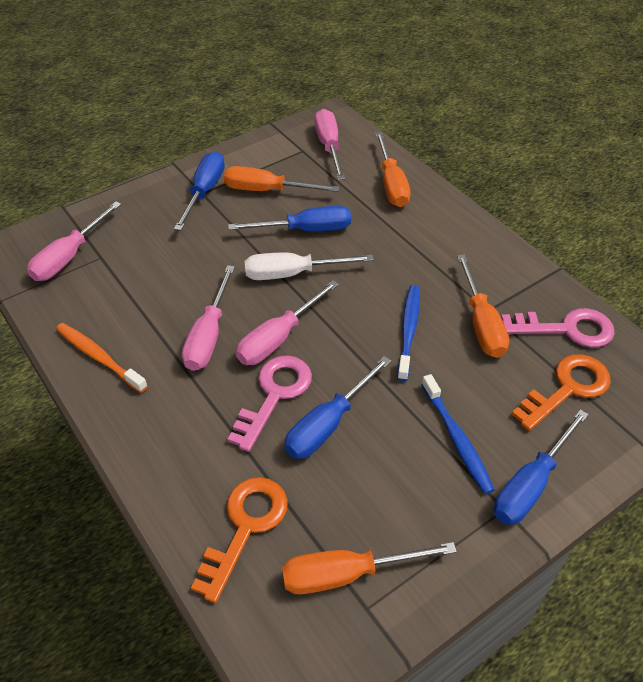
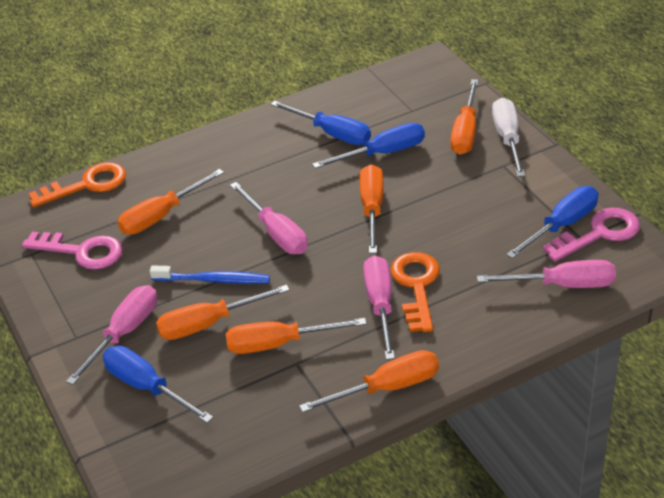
blue toothbrush: [397,285,420,381] [421,374,495,494] = 2 -> [150,265,270,284] = 1
orange screwdriver: [224,166,339,192] [282,542,457,594] [375,132,411,207] [457,254,509,358] = 4 -> [117,169,224,235] [156,285,290,340] [226,318,367,354] [299,350,439,413] [360,164,384,254] [450,79,479,155] = 6
orange toothbrush: [56,323,148,393] = 1 -> none = 0

